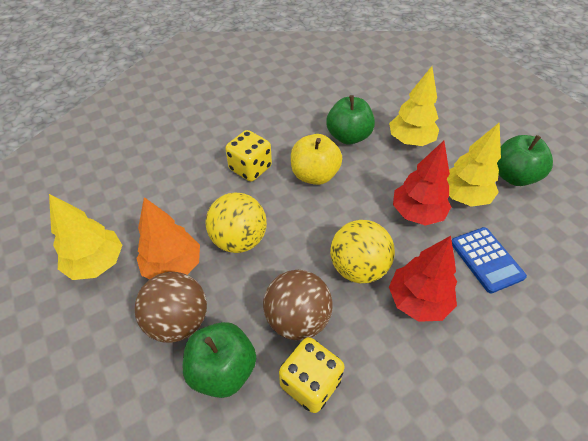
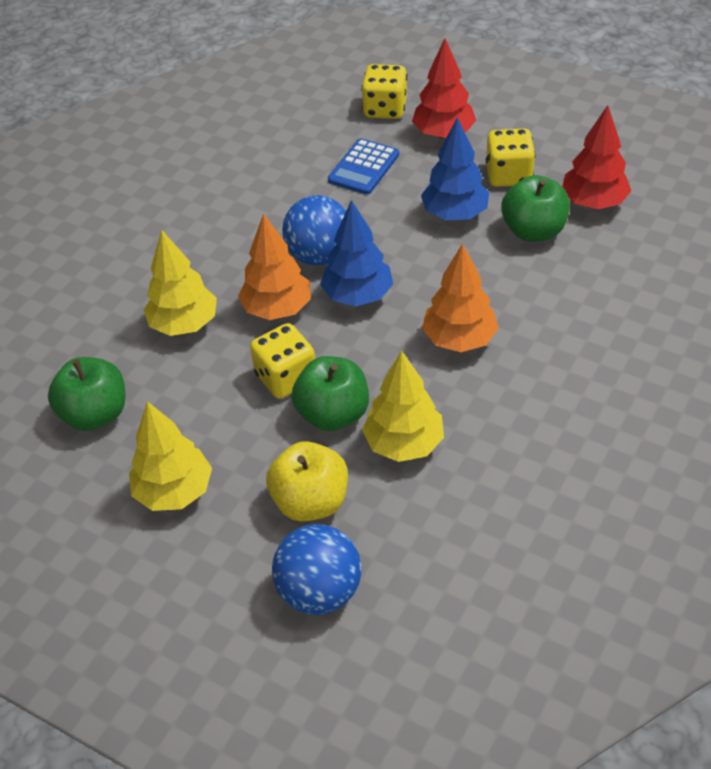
blue ball: none = 0 -> [272,524,361,615] [282,195,346,266] = 2
blue tree: none = 0 -> [320,200,393,307] [421,117,489,220] = 2
brown ball: [135,272,207,343] [263,270,333,340] = 2 -> none = 0
orange tree: [136,197,200,279] = 1 -> [238,214,311,320] [422,243,499,352] = 2
yellow ball: [206,193,267,253] [330,220,395,283] = 2 -> none = 0
yellow dice: [225,130,272,181] [279,337,345,413] = 2 -> [250,323,315,399] [361,64,407,119] [486,128,535,187] = 3

